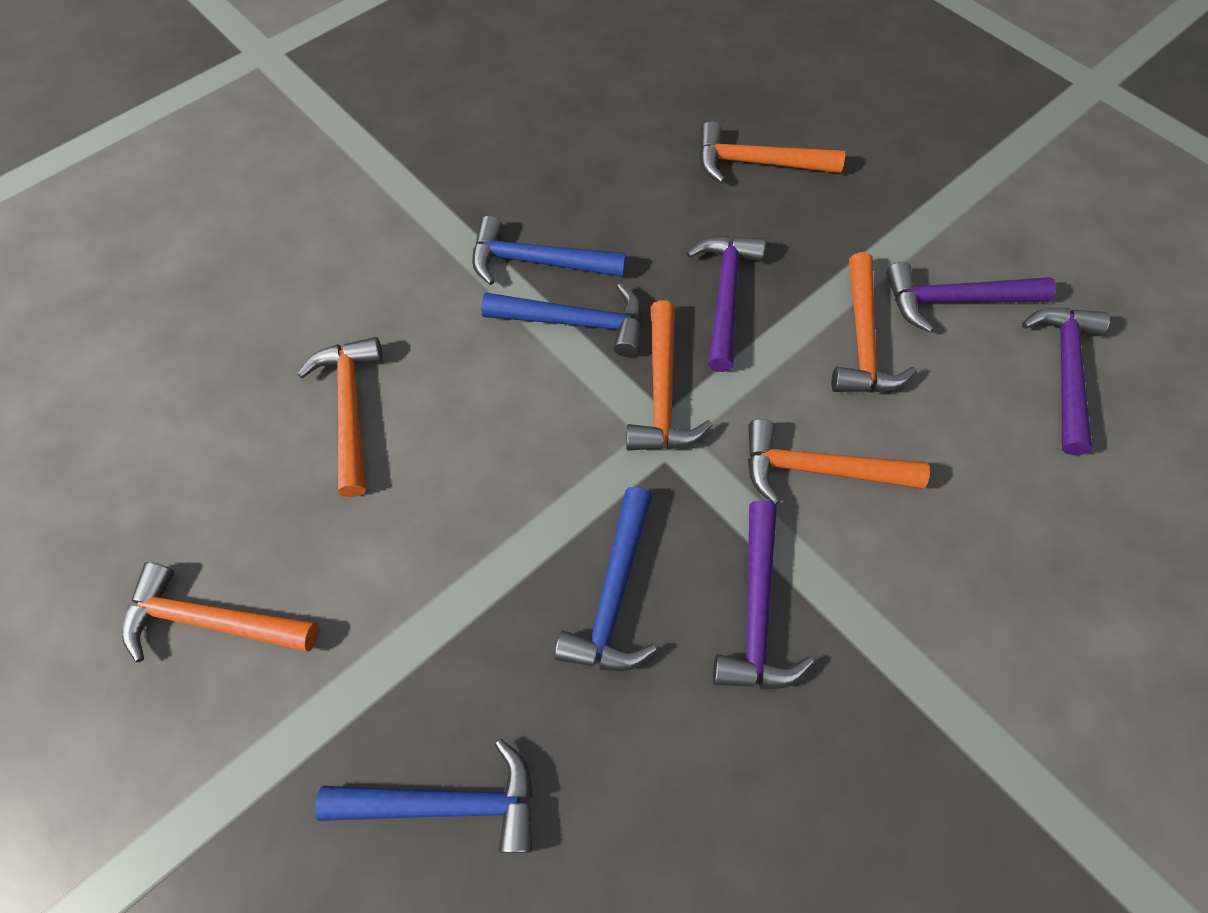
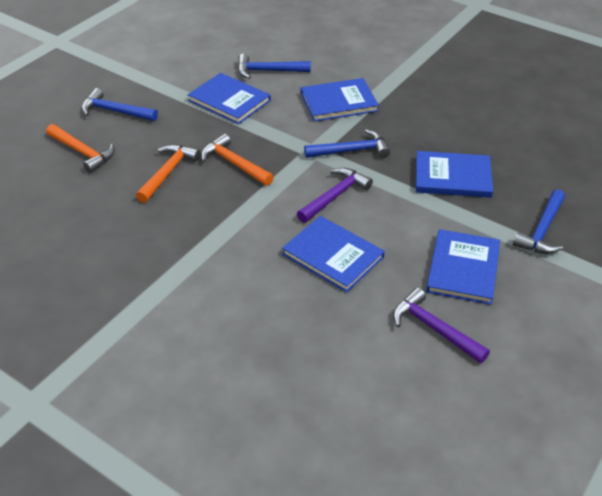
blue book: none = 0 -> [188,73,271,124] [282,216,385,293] [301,78,379,122] [416,151,493,198] [426,229,500,305] = 5
orange hammer: [122,562,319,662] [298,337,382,497] [626,300,712,451] [699,121,845,183] [748,419,930,504] [831,252,917,392] = 6 -> [46,124,115,173] [136,144,200,203] [201,134,274,186] = 3
purple hammer: [686,236,765,372] [713,500,814,690] [886,262,1056,333] [1022,308,1110,455] = 4 -> [297,168,373,223] [393,287,490,364] = 2

